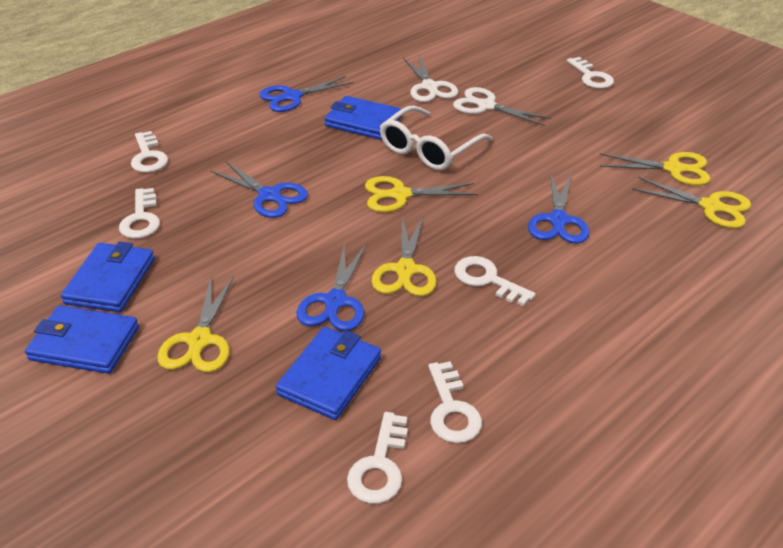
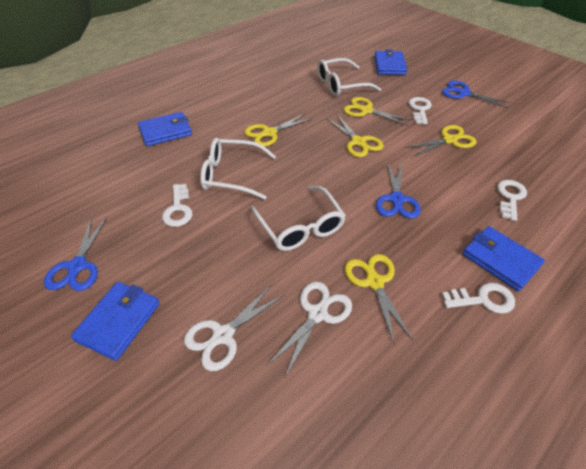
blue scissors: [211,161,308,218] [259,76,354,112] [296,243,366,331] [528,172,589,244] = 4 -> [44,217,107,291] [376,162,420,219] [442,81,511,108] = 3
white glasses: [380,106,493,170] = 1 -> [200,138,276,200] [250,186,346,251] [317,58,381,97] = 3
white key: [119,188,160,239] [131,131,168,173] [347,412,408,504] [428,361,482,443] [454,256,536,307] [567,57,614,89] = 6 -> [162,184,192,227] [409,97,432,125] [442,283,515,314] [497,180,527,221] = 4

